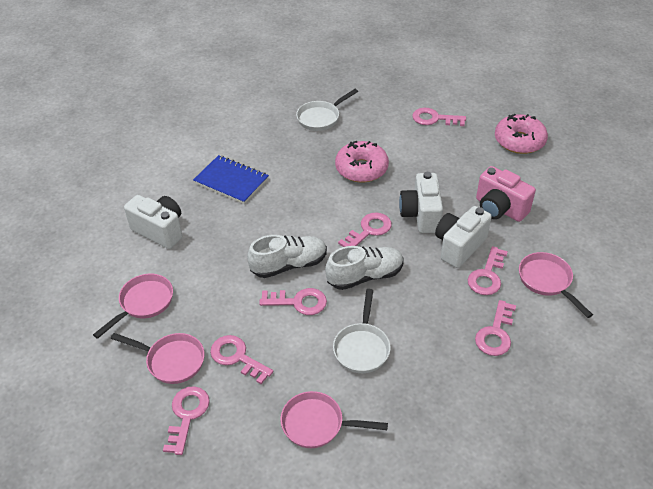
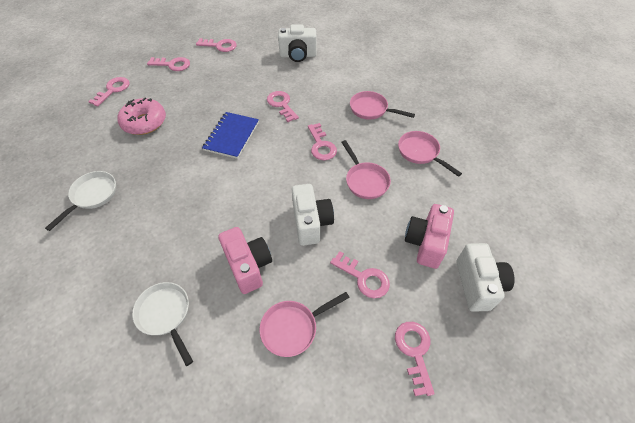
pink camera: [476,166,536,222] = 1 -> [218,227,272,294] [405,204,454,269] = 2
pink donut: [335,141,389,183] [495,114,548,154] = 2 -> [118,98,166,135] = 1
white shoe: [247,235,327,278] [325,246,403,290] = 2 -> none = 0

